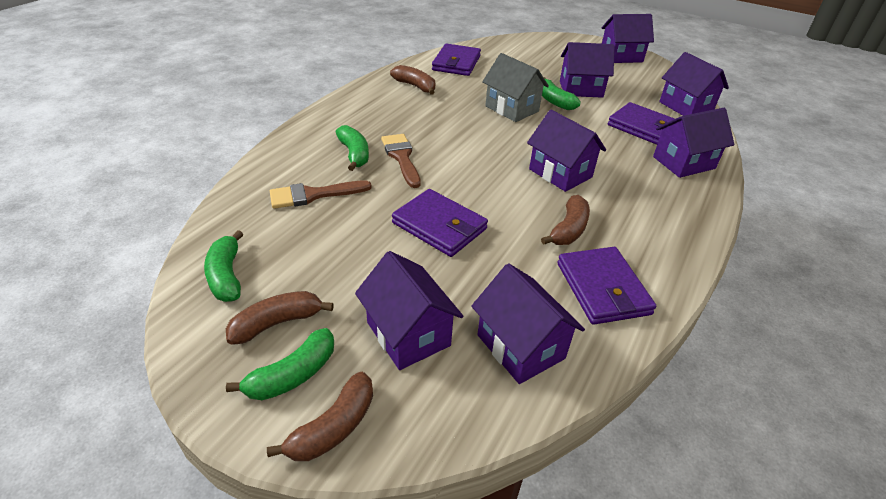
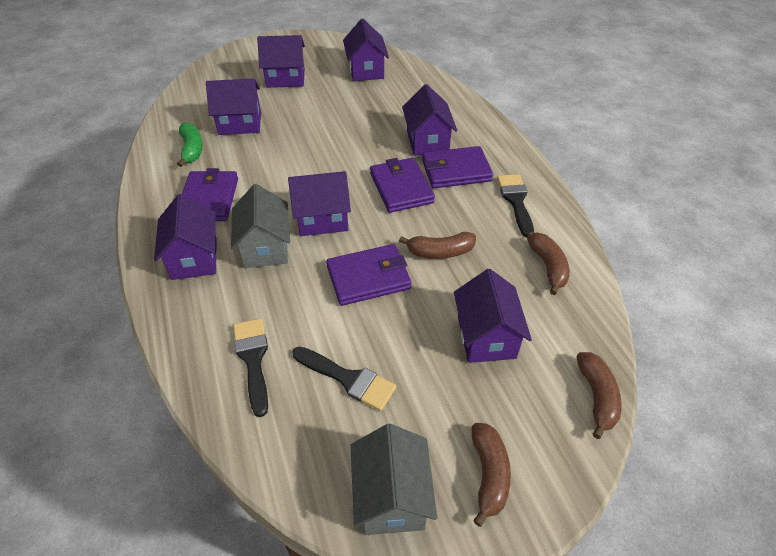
black brush: none = 0 -> [233,318,268,417] [292,346,396,411] [497,174,534,238] = 3
brown brush: [270,180,372,209] [381,134,421,188] = 2 -> none = 0
green banana: [204,230,243,302] [226,328,334,400] [336,125,369,171] [542,77,581,110] = 4 -> [177,123,203,167] = 1
grey house: [482,53,549,122] = 1 -> [231,184,290,268] [351,424,437,535] = 2

